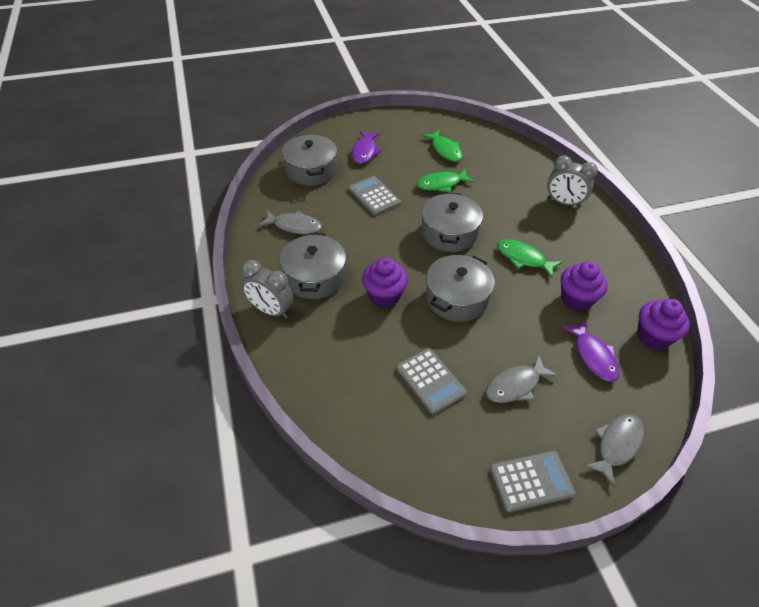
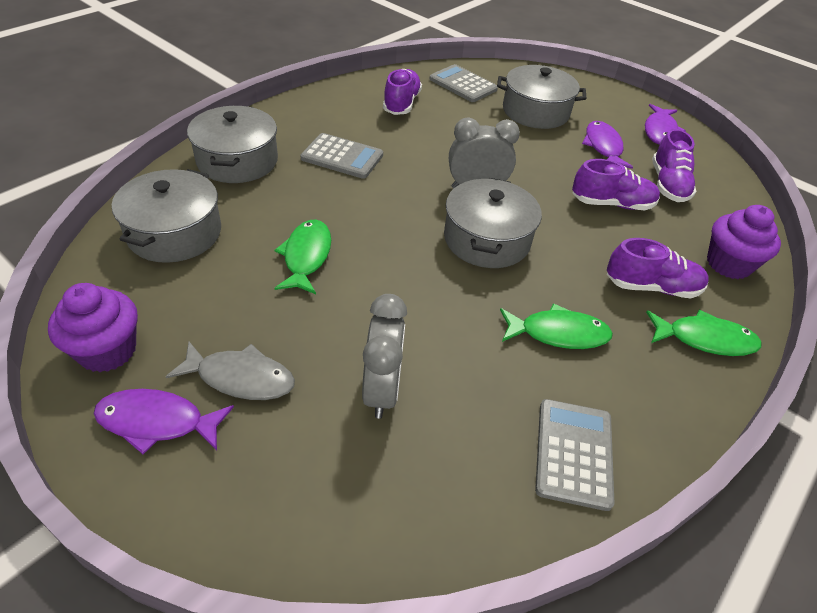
grey fish: [258,210,322,234] [486,355,558,403] [584,414,645,487] = 3 -> [166,342,295,400] = 1
purple cupcake: [362,258,408,308] [561,261,608,311] [637,299,690,350] = 3 -> [48,283,138,372] [707,205,781,279] = 2
purple fish: [352,131,381,164] [562,320,619,382] = 2 -> [94,389,234,454] [582,121,633,169] [645,104,686,145] = 3
purple shoe: none = 0 -> [383,69,422,115] [572,159,660,210] [607,238,709,298] [652,129,696,202] = 4

